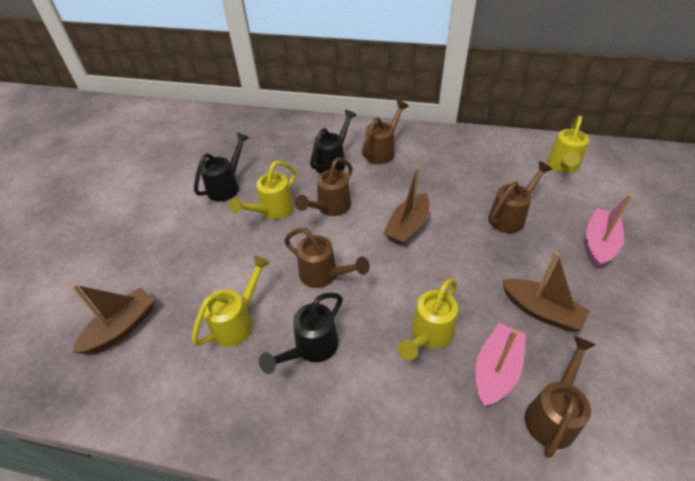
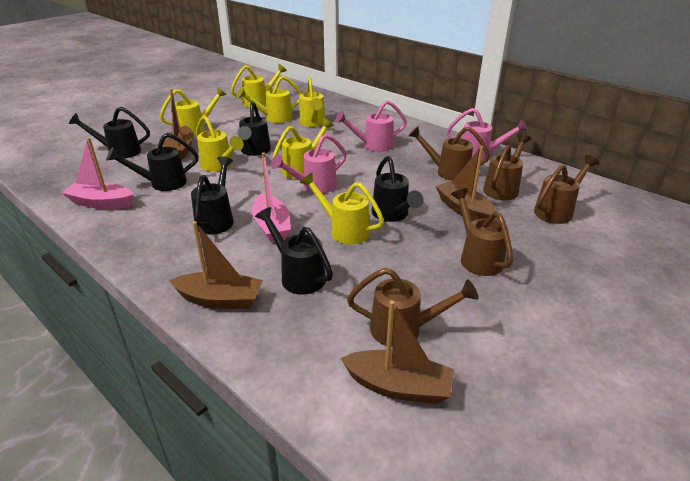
black watering can: [194,132,249,202] [259,293,343,374] [310,110,357,174] = 3 -> [69,107,150,158] [106,133,199,191] [191,156,234,234] [238,101,271,156] [255,207,333,295] [372,156,423,222] = 6
brown boat: [72,284,155,355] [383,166,429,246] [502,252,590,332] = 3 -> [164,89,194,160] [169,221,263,309] [341,300,454,404] [436,146,497,221] = 4
pink watering can: none = 0 -> [271,134,347,193] [335,100,407,152] [447,108,528,161] = 3
yellow watering can: [192,256,270,347] [229,161,296,219] [397,278,458,360] [547,116,589,173] = 4 -> [159,87,227,135] [196,115,244,172] [231,64,287,108] [236,76,302,123] [272,118,334,179] [299,78,325,127] [300,172,384,245] = 7

